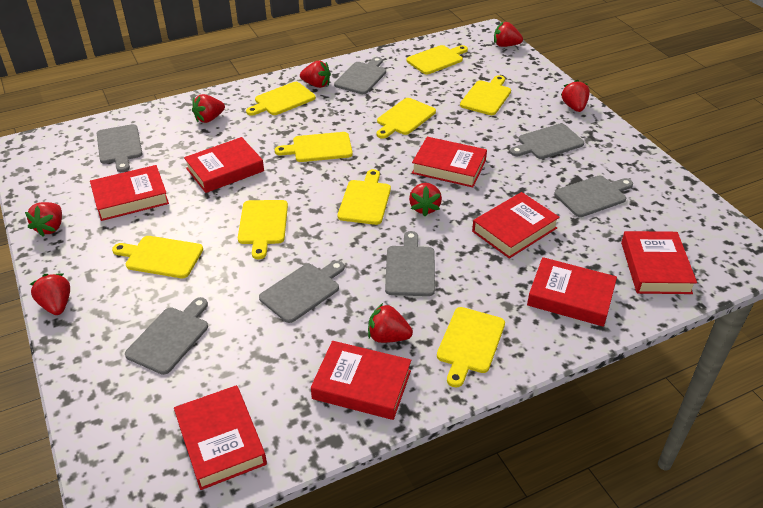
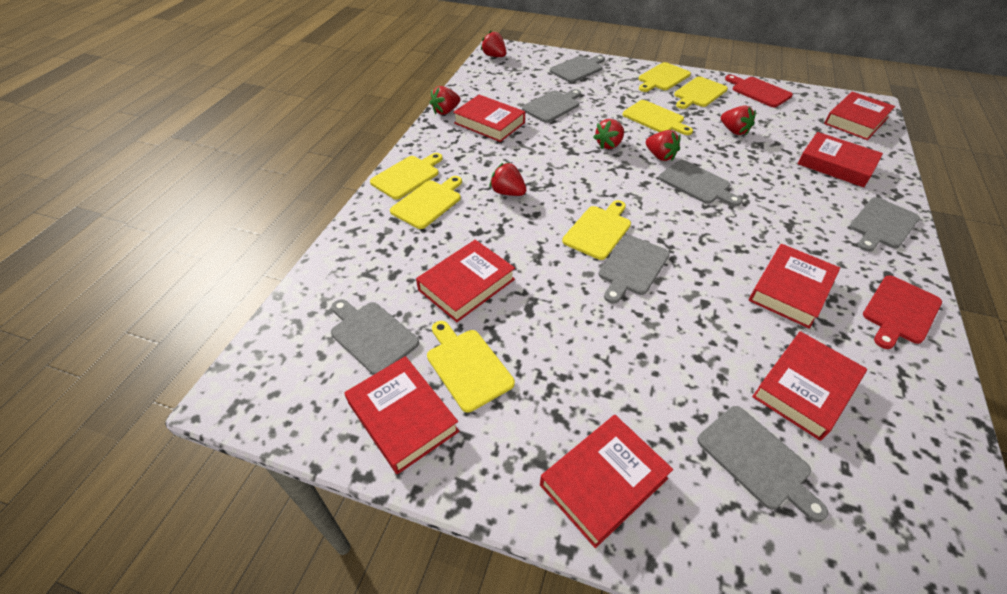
red cutting board: none = 0 -> [725,75,793,107] [863,275,942,349] = 2
red strawberry: [25,202,62,237] [30,273,70,315] [192,94,225,123] [300,61,331,88] [368,303,413,343] [409,183,442,216] [494,22,523,47] [561,80,590,112] = 8 -> [430,86,460,115] [481,31,506,57] [489,162,527,196] [593,119,624,149] [646,130,681,161] [721,105,756,135] = 6
yellow cutting board: [112,236,203,278] [238,200,288,259] [246,82,316,116] [275,132,353,162] [338,169,391,225] [376,98,436,139] [406,45,468,74] [437,307,505,388] [460,75,511,115] = 9 -> [370,153,443,200] [390,176,462,229] [427,321,515,413] [562,200,631,260] [623,100,693,135] [639,62,691,92] [674,77,728,109] = 7

